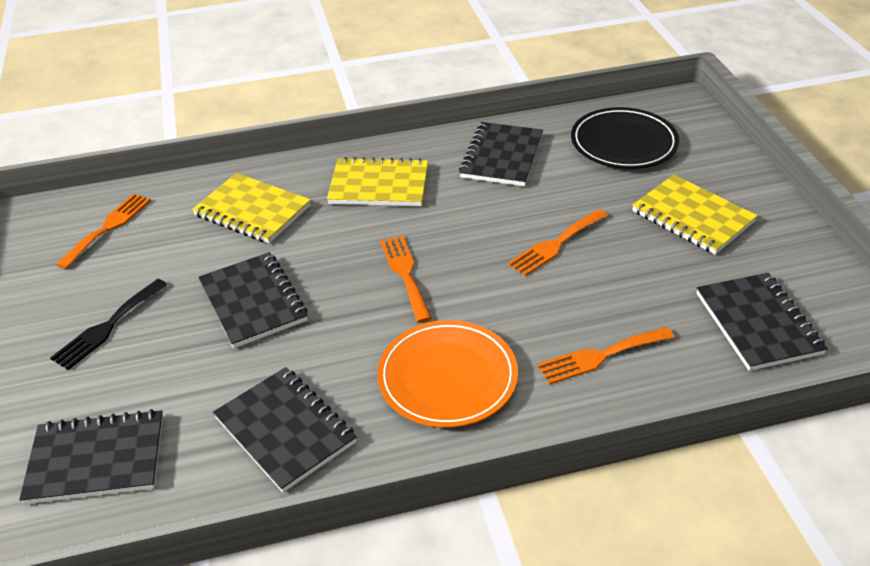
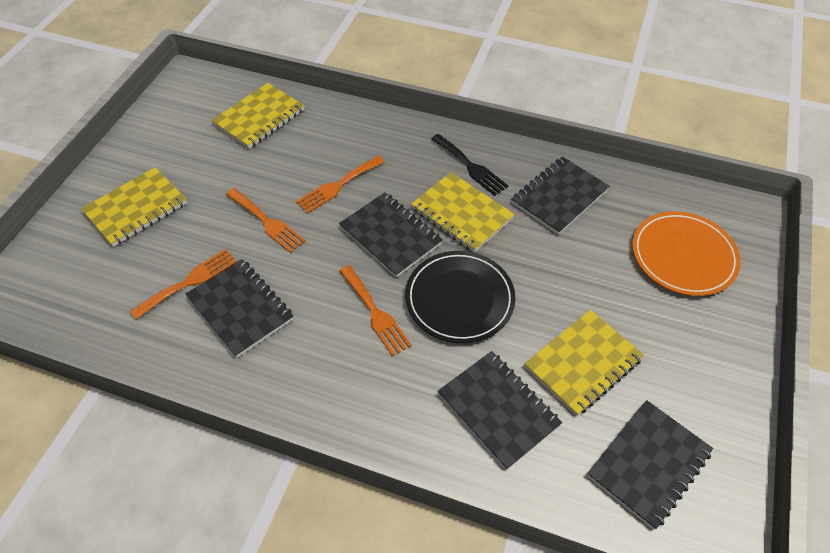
yellow notebook: [192,173,311,244] [327,157,428,206] [632,175,758,255] = 3 -> [81,167,187,247] [211,83,304,149] [411,172,515,253] [524,310,644,416] = 4

